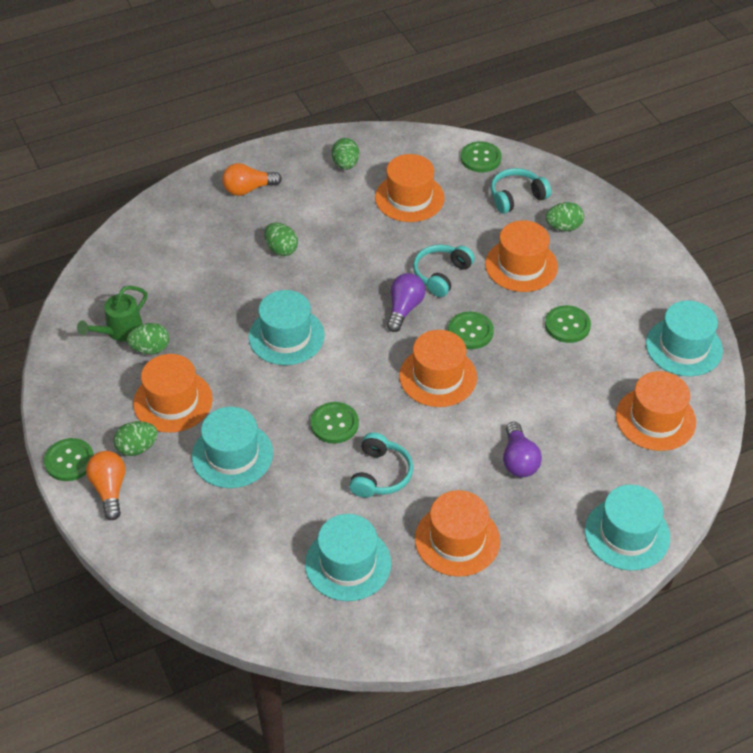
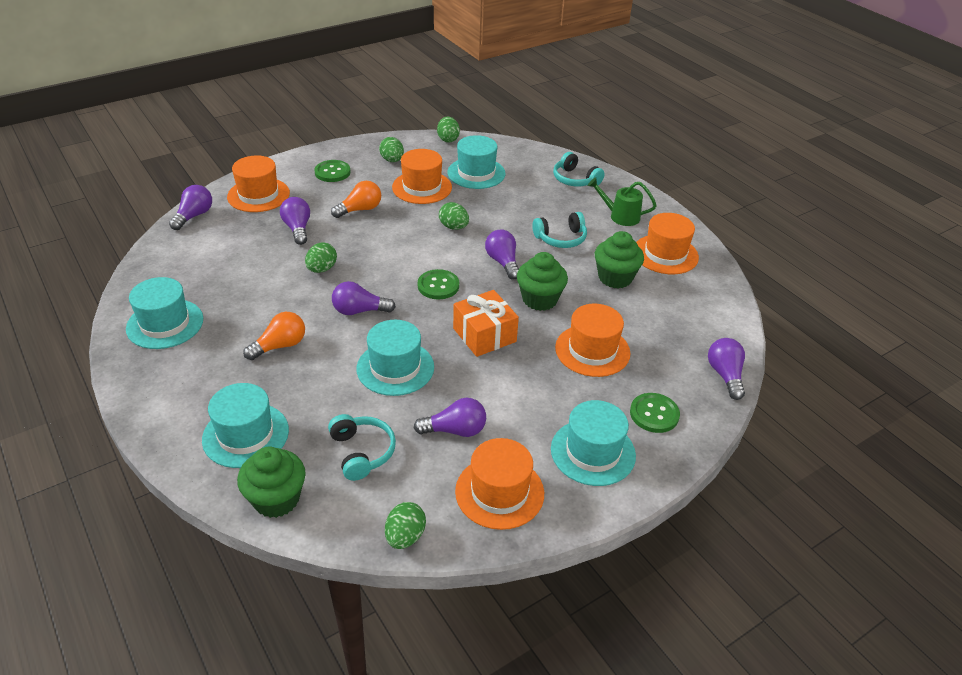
green button: [44,438,94,481] [310,402,359,444] [448,311,494,349] [460,141,502,172] [545,305,591,343] = 5 -> [314,160,351,182] [418,269,459,299] [630,393,680,433] = 3
green cupcake: none = 0 -> [237,447,306,518] [517,252,568,311] [595,231,644,289] = 3
orange gift: none = 0 -> [453,290,519,357] = 1
orange hat: [133,354,213,433] [375,154,445,222] [399,330,477,407] [415,490,500,577] [485,220,558,292] [616,371,696,451] = 6 -> [227,155,290,212] [392,149,452,204] [455,438,544,530] [555,304,630,377] [636,213,699,274] = 5
purple light bulb: [387,273,425,332] [503,422,542,477] = 2 -> [169,185,212,230] [280,197,310,245] [332,281,396,315] [414,398,486,437] [485,229,519,279] [708,338,745,400] = 6

